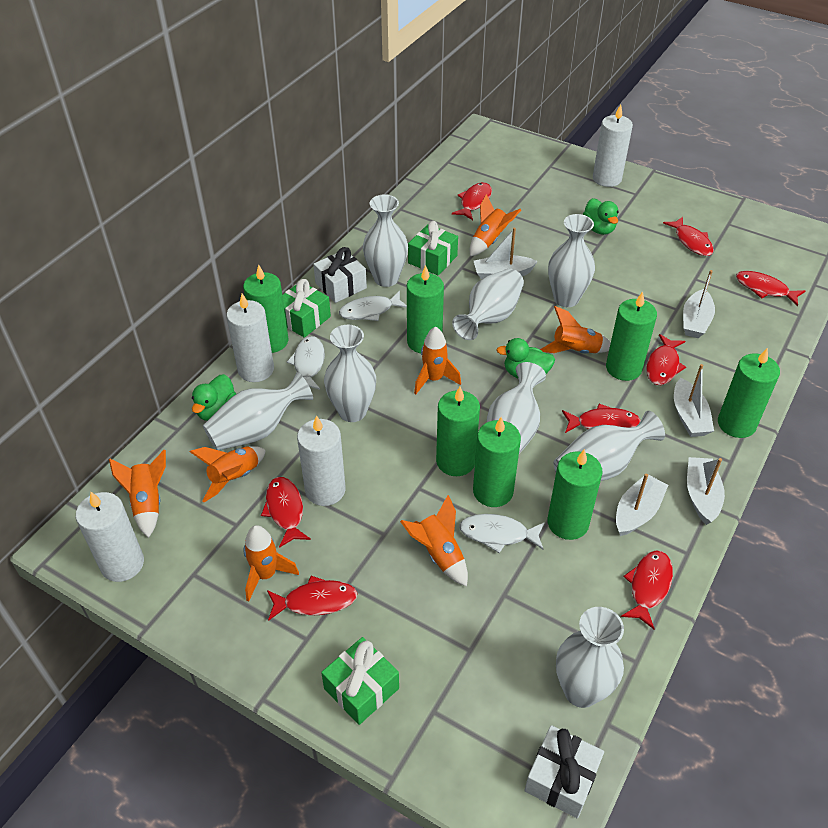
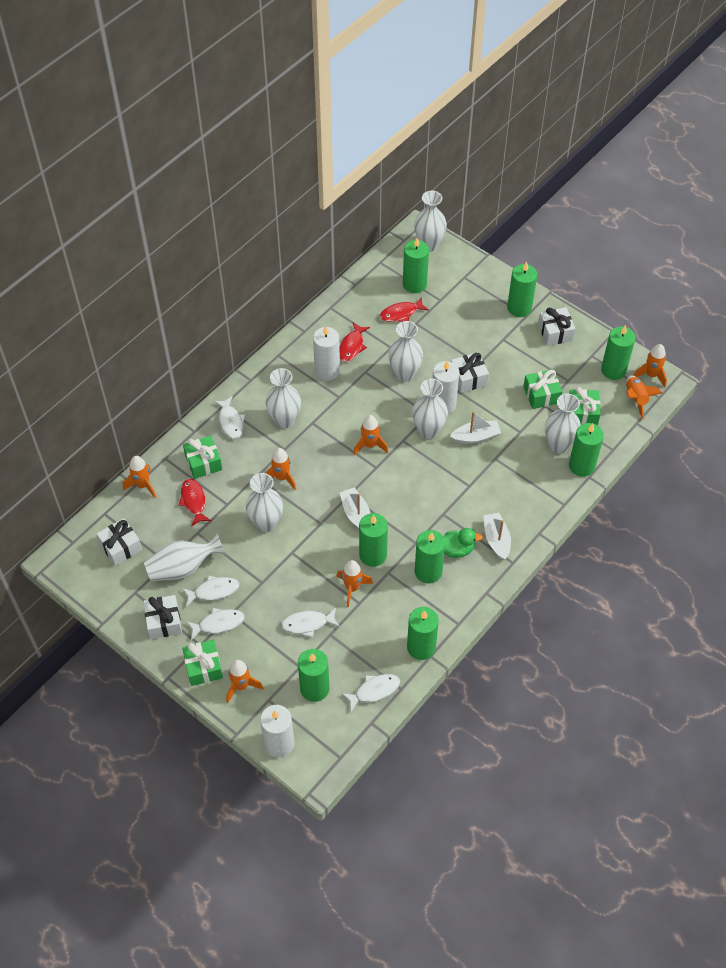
green candle: [243,264,288,353] [407,265,444,353] [436,387,480,476] [473,417,521,507] [548,449,602,540] [606,292,657,381] [718,348,780,438] = 7 -> [298,649,330,702] [359,513,388,567] [403,238,429,293] [407,607,439,660] [415,530,445,583] [507,262,537,317] [569,423,604,477] [601,325,636,380] = 8
green duck: [192,374,236,421] [496,338,555,378] [582,198,619,235] = 3 -> [443,528,483,558] = 1
green gift: [282,279,331,338] [321,637,399,725] [408,221,458,275] = 3 -> [182,640,223,686] [183,435,222,479] [523,369,563,409] [569,387,601,425] = 4
red fish: [261,477,311,548] [267,576,358,621] [452,182,492,220] [562,404,641,433] [621,551,673,629] [646,334,686,385] [663,217,714,256] [736,271,805,306] = 8 -> [178,479,211,527] [339,322,370,362] [380,297,429,322] = 3
white boat: [474,228,538,279] [616,473,668,536] [674,364,714,437] [683,270,715,338] [687,457,725,525] = 5 -> [340,487,370,528] [450,411,501,444] [484,513,511,560] = 3
white candle: [76,492,144,582] [227,293,274,382] [297,415,346,506] [593,105,633,187] = 4 -> [260,705,294,757] [313,326,340,380] [432,361,460,414] = 3
white fish: [287,336,325,390] [339,291,407,321] [459,514,545,553] = 3 -> [182,576,240,607] [186,608,245,640] [214,396,245,439] [281,608,340,638] [341,674,400,712] = 5
white gift: [313,247,367,303] [525,725,604,818] = 2 -> [97,518,142,566] [143,595,182,639] [451,352,489,393] [538,307,575,346] = 4
white vase: [203,372,313,450] [324,325,376,422] [363,194,408,287] [452,269,524,340] [487,362,546,454] [548,214,595,307] [553,411,665,481] [556,607,624,708] = 8 -> [144,534,225,581] [246,473,283,532] [266,368,301,429] [388,321,423,382] [412,379,448,439] [414,191,447,252] [545,394,581,454] = 7

